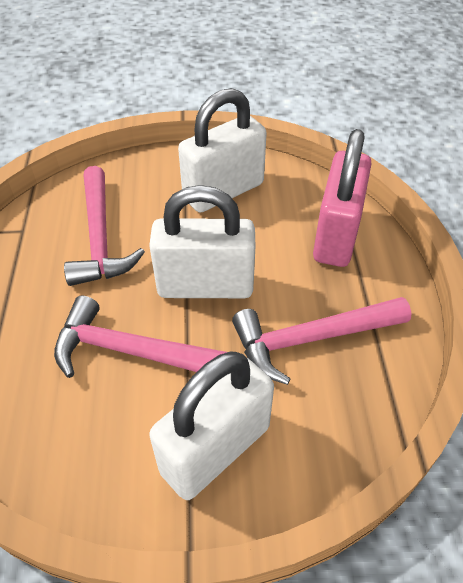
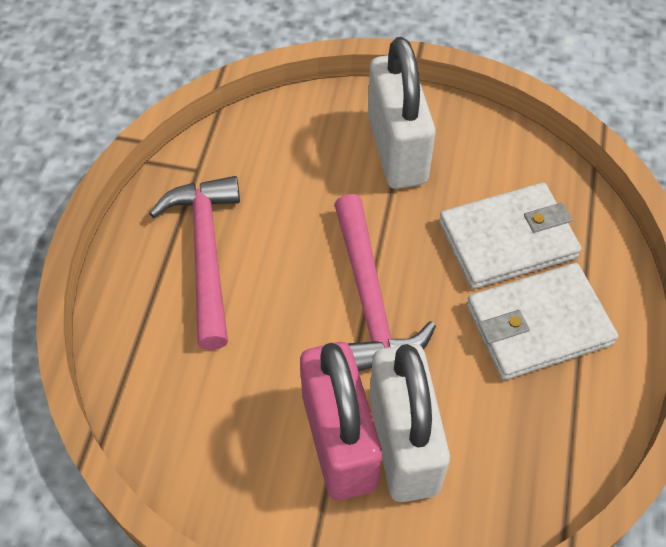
pink hammer: [54,296,227,378] [64,166,145,286] [232,297,411,385] = 3 -> [149,176,240,350] [334,194,436,371] = 2
white padlock: [149,185,255,298] [149,352,274,500] [178,88,267,213] = 3 -> [368,37,436,189] [370,344,450,502] = 2
white wallet: none = 0 -> [439,183,582,289] [466,263,618,380] = 2

